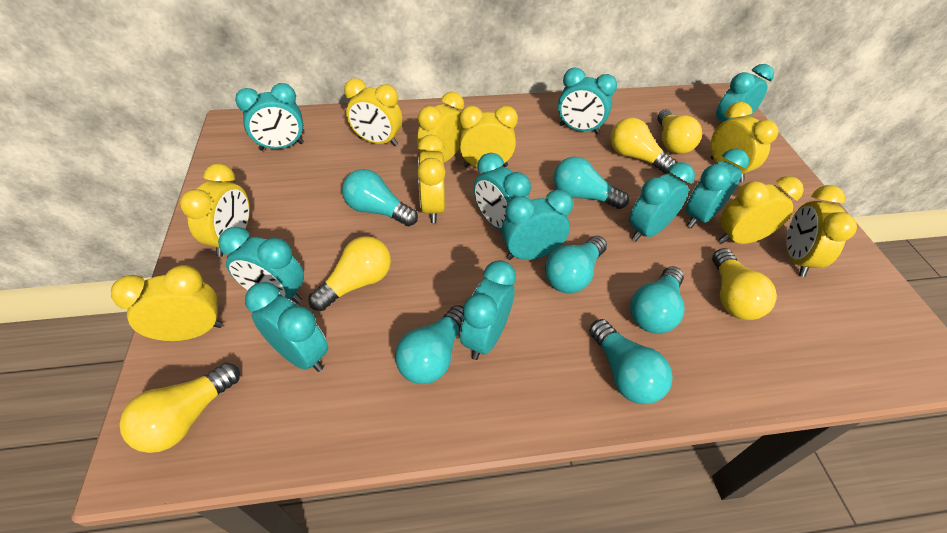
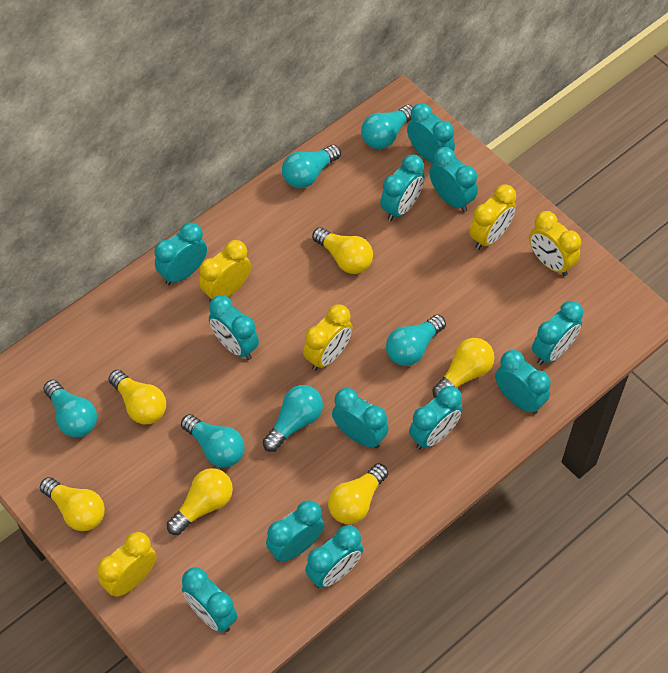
turquoise clock: [218,227,304,303] [235,83,304,151] [245,282,328,372] [460,260,516,360] [474,153,531,230] [501,189,573,260] [558,68,617,134] [629,162,695,242] [686,148,749,228] [716,64,774,124] = 10 -> [154,222,207,285] [182,567,238,633] [209,295,259,360] [266,500,325,562] [305,525,363,588] [332,388,389,448] [380,155,425,221] [407,103,455,163] [409,386,463,449] [430,147,478,212] [495,350,551,414] [532,301,583,365] = 12
yellow clock: [111,265,223,341] [180,164,250,257] [344,78,402,146] [417,92,464,162] [417,134,445,223] [459,106,518,168] [711,102,779,182] [719,176,804,244] [786,185,857,277] = 9 -> [97,532,157,597] [199,240,251,302] [303,304,353,371] [469,185,516,250] [529,211,581,276] = 5
yellow light bulb: [119,362,240,453] [309,236,391,311] [610,118,676,174] [657,109,702,154] [712,248,777,320] = 5 -> [40,477,105,531] [108,369,166,424] [167,468,233,535] [312,227,373,274] [328,463,388,524] [432,338,494,398] = 6

